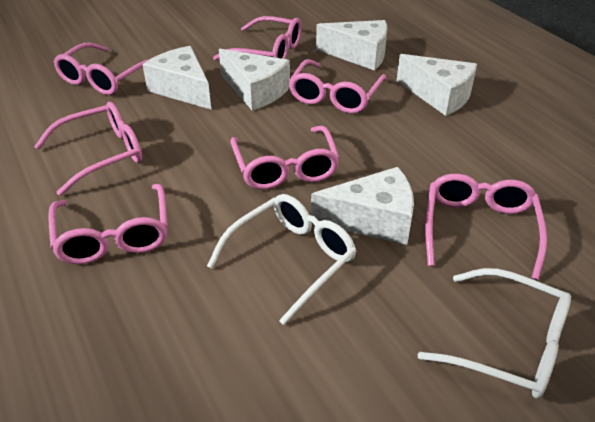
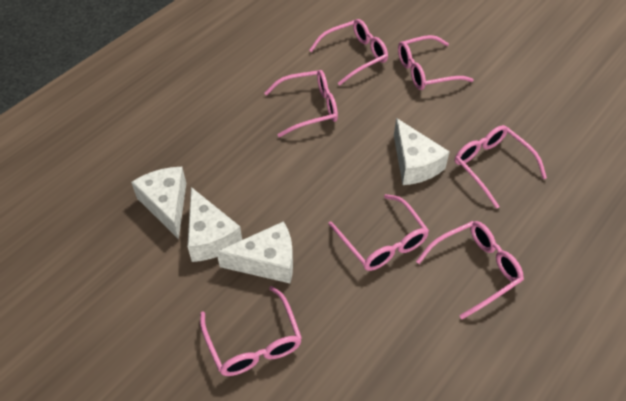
white cheese: [142,46,211,109] [219,49,290,111] [311,167,414,245] [316,20,387,71] [397,54,477,116] = 5 -> [131,167,186,239] [188,187,242,262] [217,221,293,283] [394,118,450,185] = 4
white glasses: [207,194,356,325] [417,268,571,399] = 2 -> none = 0

